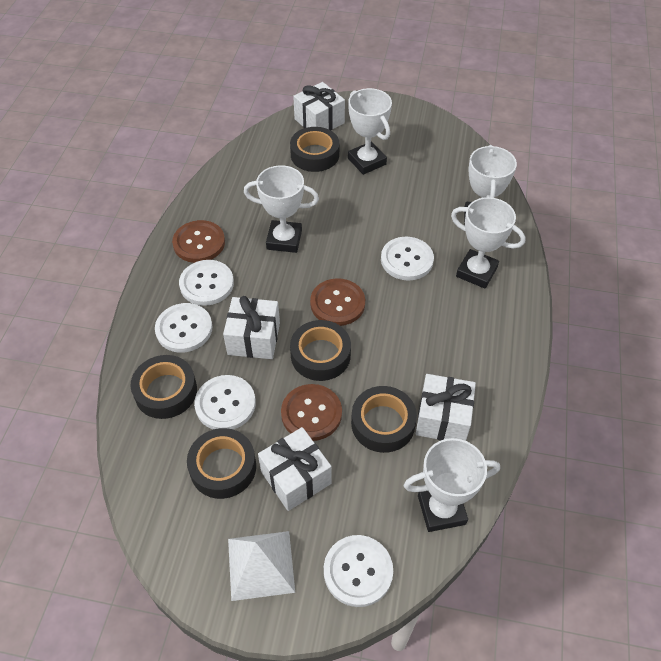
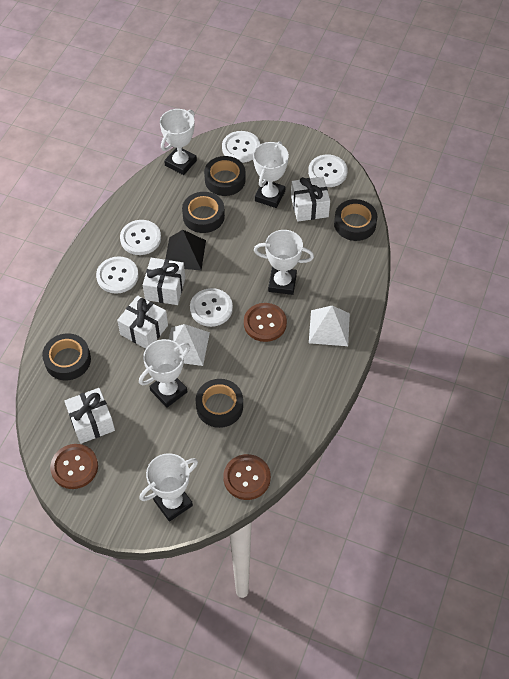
black pyramid: none = 0 -> [166,230,206,270] = 1
white pyramid: [228,531,295,601] = 1 -> [169,324,210,366] [309,306,350,346] = 2

